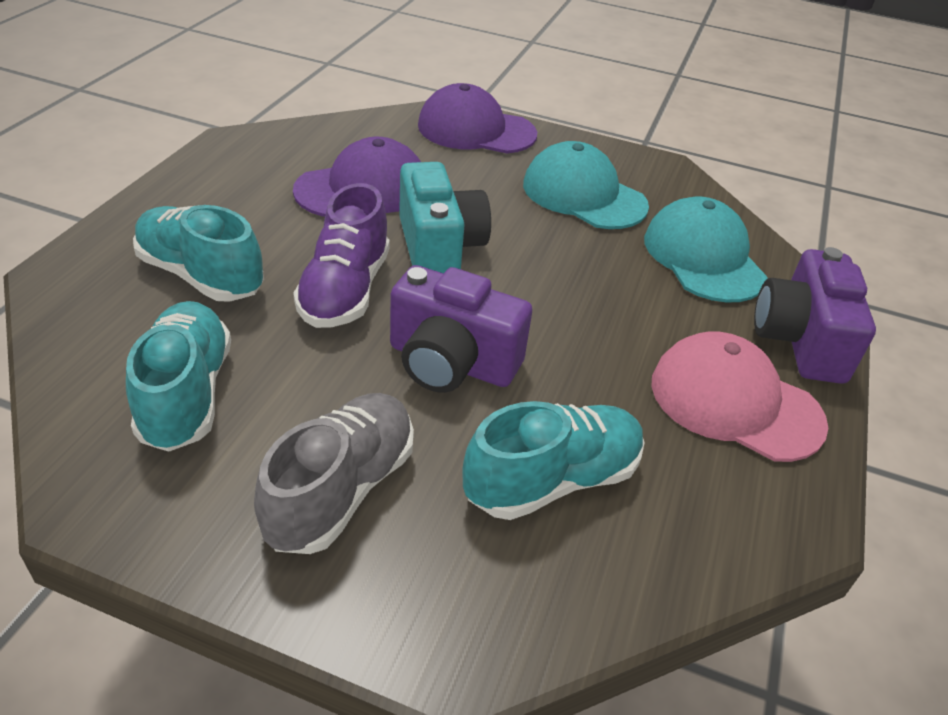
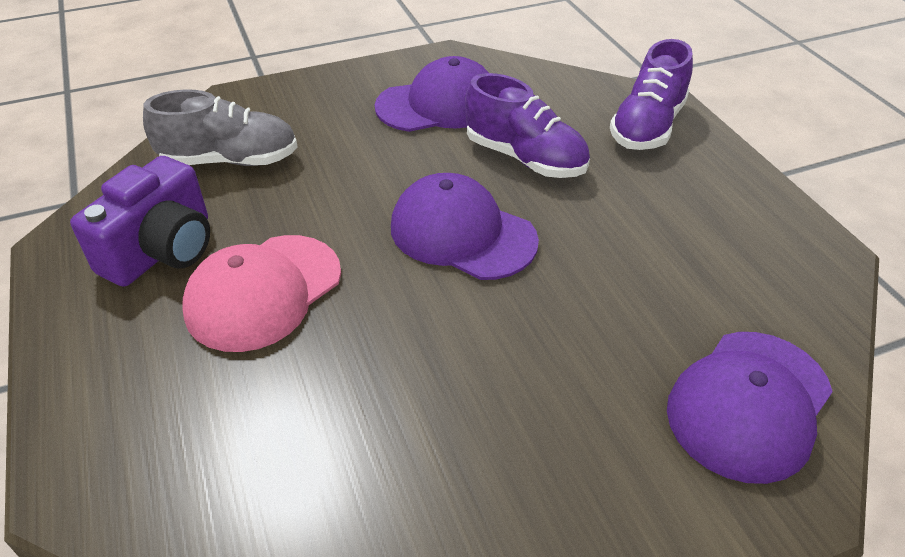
purple camera: [390,265,532,393] [754,247,876,384] = 2 -> [70,156,210,287] = 1
purple cap: [293,137,421,217] [418,83,537,153] = 2 -> [375,56,489,132] [391,173,539,280] [667,332,833,484] = 3
purple shoe: [293,183,390,328] = 1 -> [465,73,590,178] [610,39,693,150] = 2
turquoise camera: [399,162,491,273] = 1 -> none = 0
turquoise cap: [523,141,649,229] [644,197,768,302] = 2 -> none = 0
turquoise shoe: [126,301,231,452] [133,205,264,302] [462,401,645,520] = 3 -> none = 0

